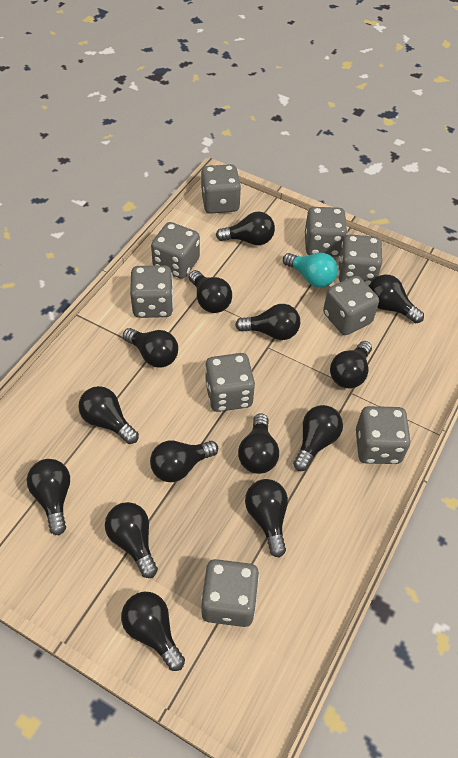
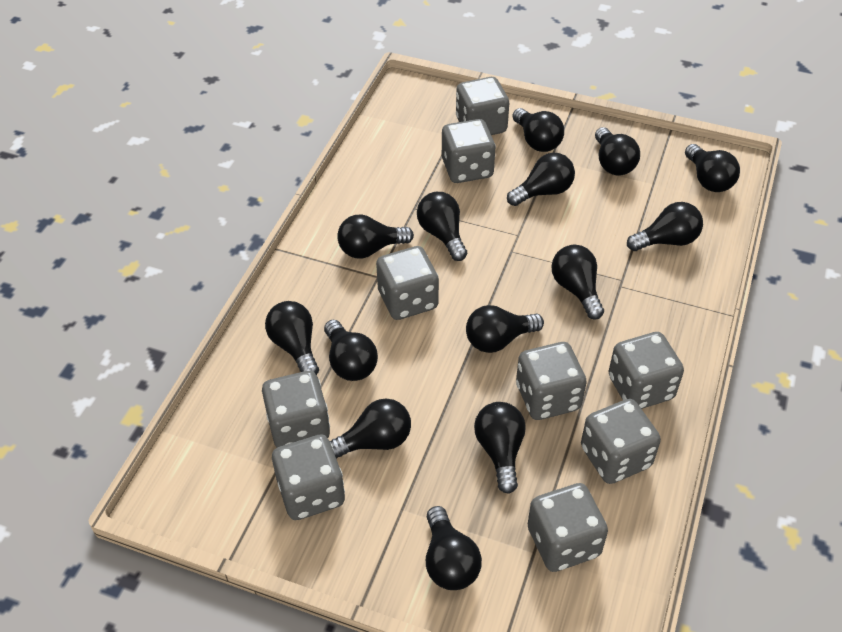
turquoise light bulb: [283,253,338,288] = 1 -> none = 0

